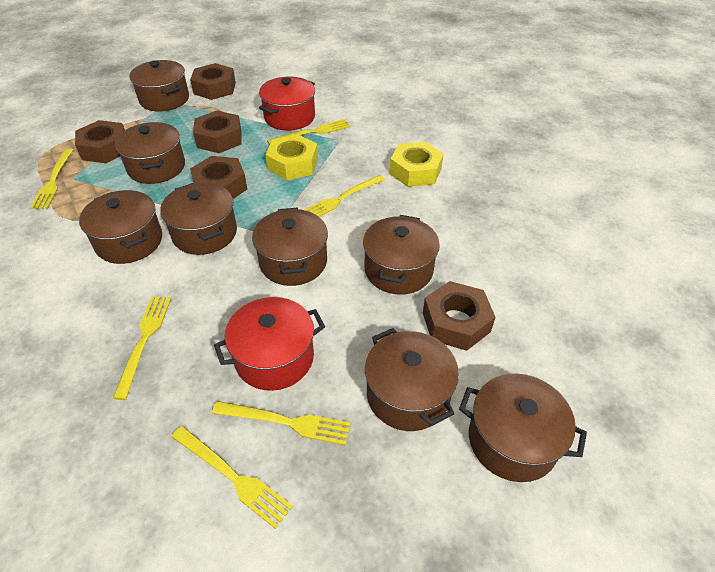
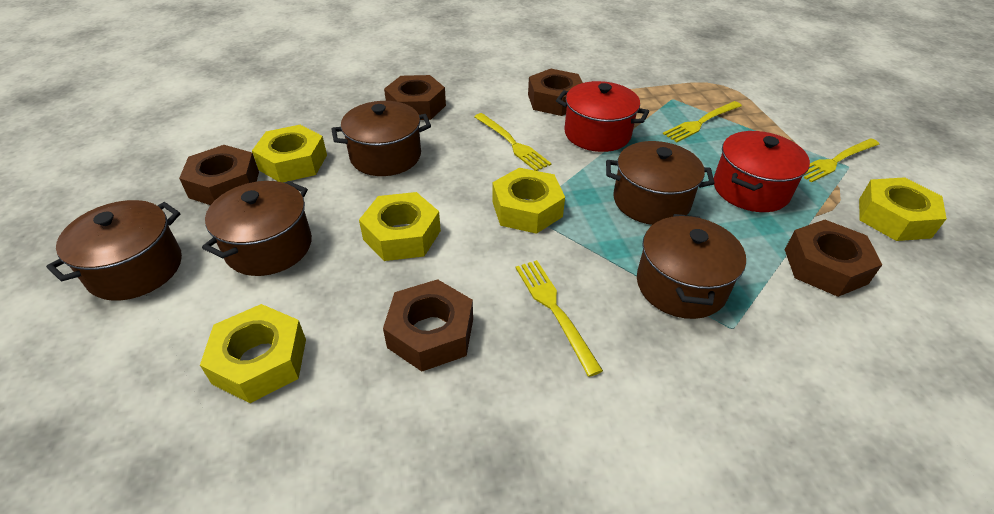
brown pot: [79,190,162,264] [115,122,185,184] [129,60,189,111] [160,183,237,255] [252,208,328,286] [363,215,440,295] [365,328,459,431] [459,373,587,482] = 8 -> [46,200,182,301] [202,181,312,276] [331,101,431,176] [606,141,715,225] [637,214,746,319] = 5
yellow fork: [30,148,73,209] [113,296,172,400] [171,426,293,529] [212,401,351,445] [267,119,350,145] [304,175,385,217] = 6 -> [474,113,551,171] [515,260,603,377] [663,101,742,142] [804,138,880,182] = 4
yellow nut: [265,134,318,180] [390,142,444,187] = 2 -> [200,304,306,403] [252,125,327,182] [359,192,441,261] [492,168,565,234] [859,177,947,241] = 5

